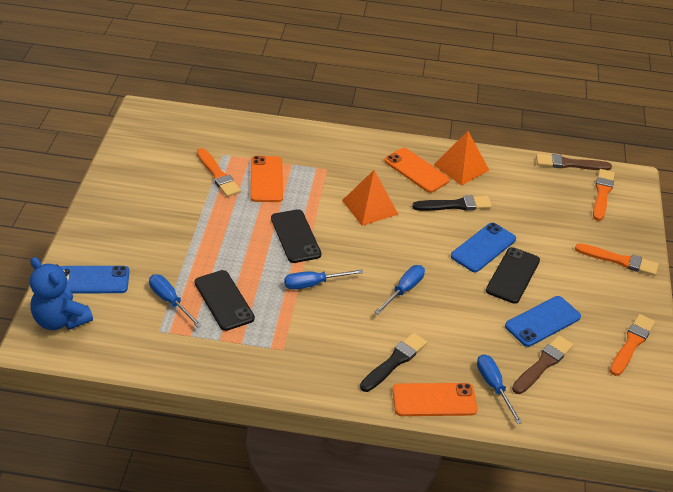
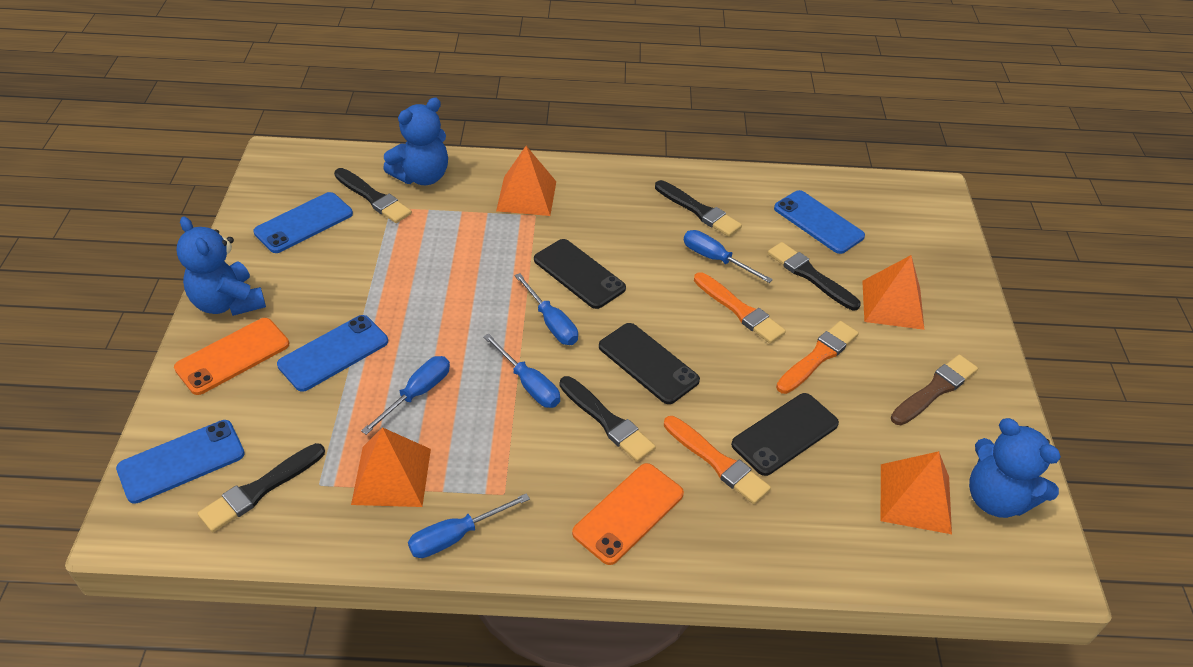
black brush: [360,333,427,392] [412,195,492,211] = 2 -> [198,443,325,532] [334,168,412,223] [560,376,656,462] [655,180,742,237] [768,242,861,310] = 5
blue phone: [59,266,129,294] [451,223,516,272] [505,296,581,347] = 3 -> [116,420,245,504] [253,192,353,253] [277,315,388,392] [774,190,865,254] = 4
blue screwdriver: [149,274,202,327] [284,269,363,290] [374,265,425,315] [477,354,522,424] = 4 -> [361,356,450,435] [408,493,530,558] [483,333,560,408] [515,273,578,345] [684,230,773,283] = 5
blue teddy bear: [30,257,93,330] = 1 -> [176,216,266,316] [383,98,448,185] [969,418,1061,518] = 3
brown brush: [512,336,573,394] [536,154,612,170] = 2 -> [891,354,978,425] = 1
orange brush: [197,148,241,197] [575,243,659,276] [593,169,615,221] [610,314,655,376] = 4 -> [664,416,771,504] [694,272,786,344] [776,321,859,394] = 3
orange phone: [250,156,283,202] [384,148,450,193] [392,383,477,416] = 3 -> [174,318,289,395] [572,463,684,565] = 2
orange pyramid: [342,170,398,226] [434,131,489,186] = 2 -> [351,427,431,507] [496,146,556,216] [862,255,925,330] [881,451,952,534] = 4

